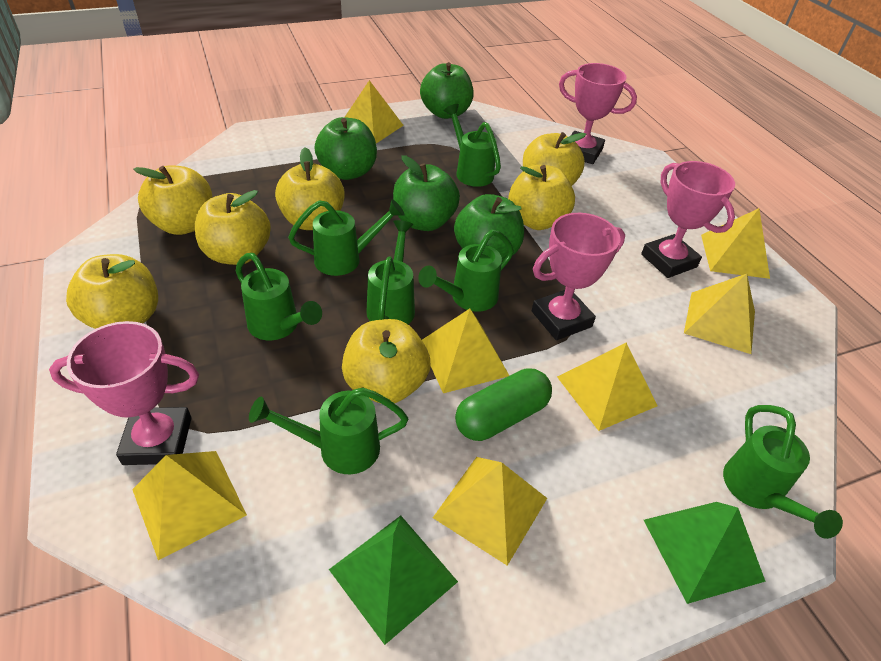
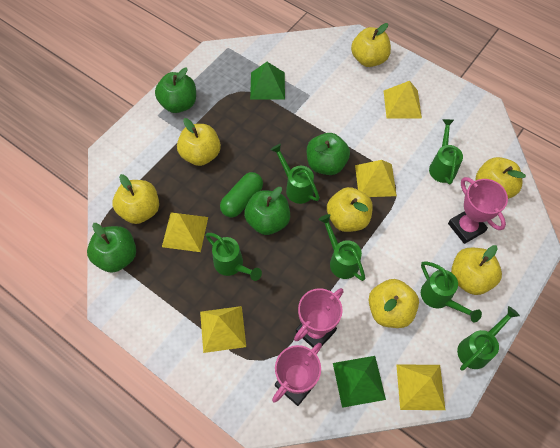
green watering can: [236,253,322,340] [249,387,408,474] [288,199,404,276] [366,220,415,324] [418,230,514,312] [444,104,501,187] [723,405,843,539] = 7 -> [205,233,262,281] [270,144,320,204] [318,214,365,281] [421,261,482,322] [429,119,463,185] [457,306,520,371] = 6
pink trophy: [49,321,199,465] [532,213,625,340] [559,63,637,164] [641,161,735,278] = 4 -> [272,343,322,406] [294,288,343,348] [448,177,508,244] = 3
yellow pyramid: [132,451,247,560] [345,80,404,143] [422,309,509,393] [433,457,547,566] [557,343,657,431] [684,274,755,354] [701,208,770,279] = 7 -> [162,212,208,252] [200,306,246,353] [355,160,397,197] [384,81,422,119] [396,365,445,410] = 5

